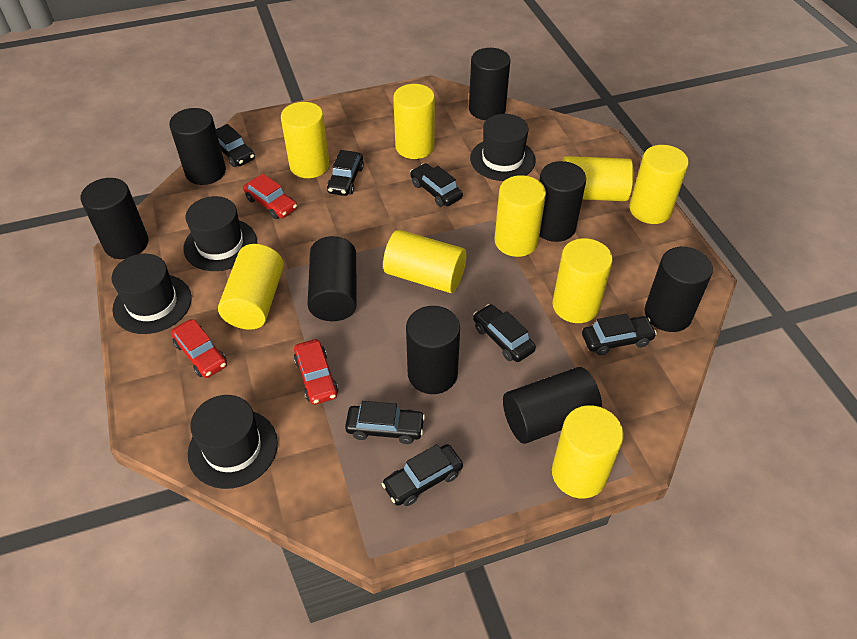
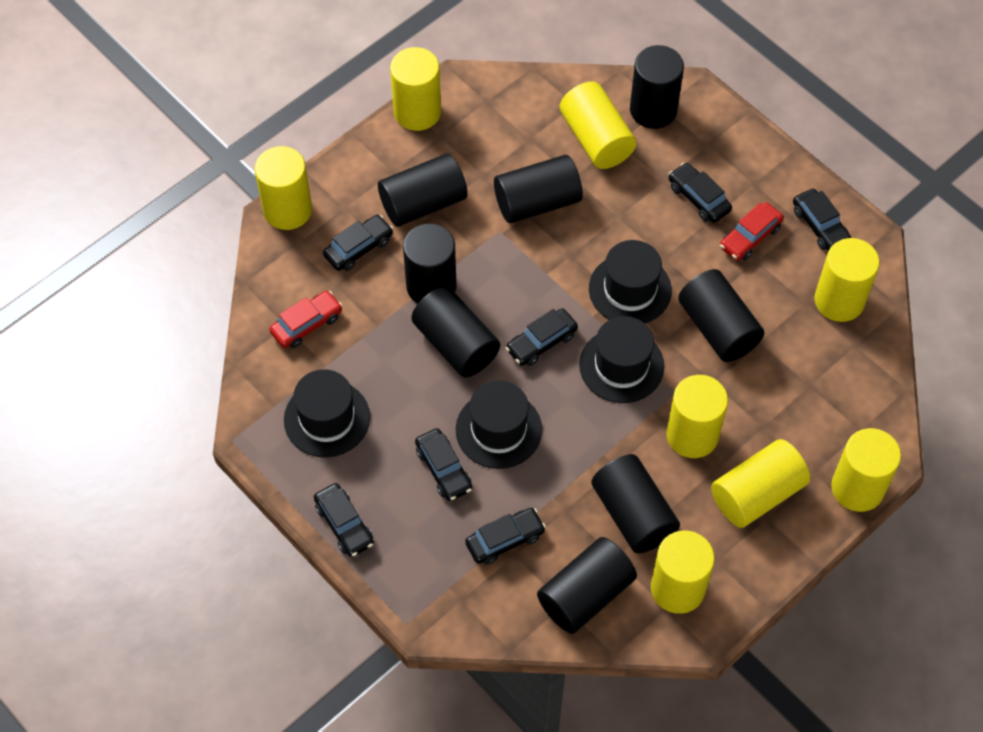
red car: [171,319,227,378] [243,174,297,219] [294,339,338,405] = 3 -> [269,291,343,348] [720,202,784,261] = 2
yellow cylinder: [218,244,284,330] [281,102,330,178] [383,230,467,293] [393,84,435,159] [495,175,546,257] [552,238,613,323] [552,405,624,498] [562,156,634,201] [629,145,689,224] = 9 -> [255,146,312,230] [390,47,441,131] [560,82,637,169] [651,530,715,614] [666,375,728,458] [711,439,810,528] [814,238,880,322] [831,428,901,512] = 8

